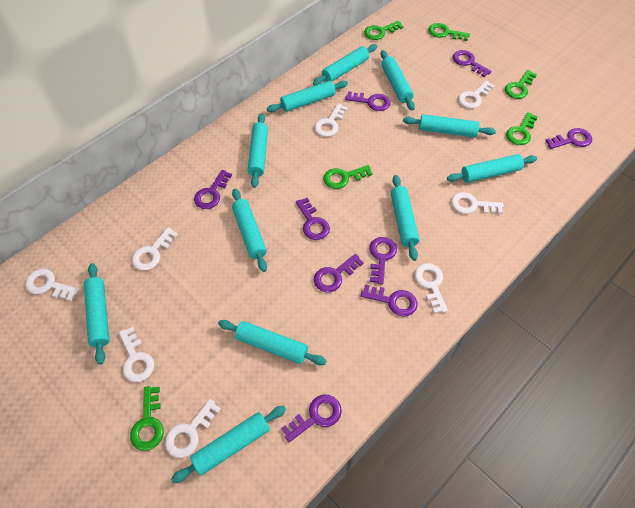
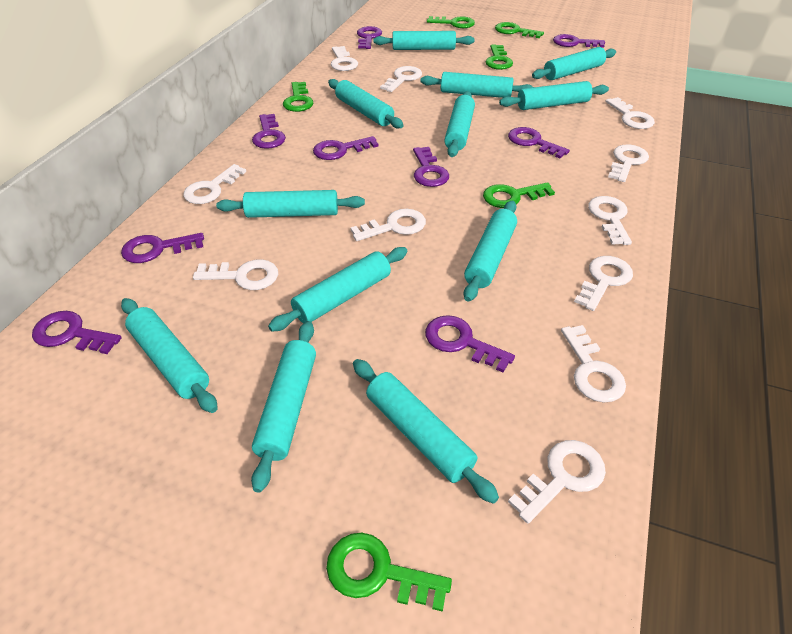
turquoise rolling pin: [84,263,109,365] [171,406,286,483] [218,320,326,365] [232,189,267,272] [248,114,268,188] [267,81,348,112] [313,44,377,85] [381,50,415,111] [391,175,419,261] [403,114,496,137] [447,154,537,183] = 11 -> [121,298,218,413] [216,190,365,218] [251,321,316,493] [268,247,408,332] [328,79,404,129] [353,359,499,504] [374,31,475,50] [421,72,534,98] [444,91,475,157] [463,201,517,302] [499,81,609,110] [532,47,616,80] = 12
white key: [25,269,79,301] [119,327,154,382] [132,227,178,270] [165,399,221,458] [314,103,348,137] [415,263,448,314] [451,192,504,214] [458,80,495,108] = 8 -> [183,164,246,204] [193,259,278,290] [331,46,358,71] [350,209,426,241] [380,66,422,92] [508,440,606,524] [561,325,626,403] [574,256,633,311] [588,196,632,245] [606,97,655,129] [608,145,649,182] = 11

